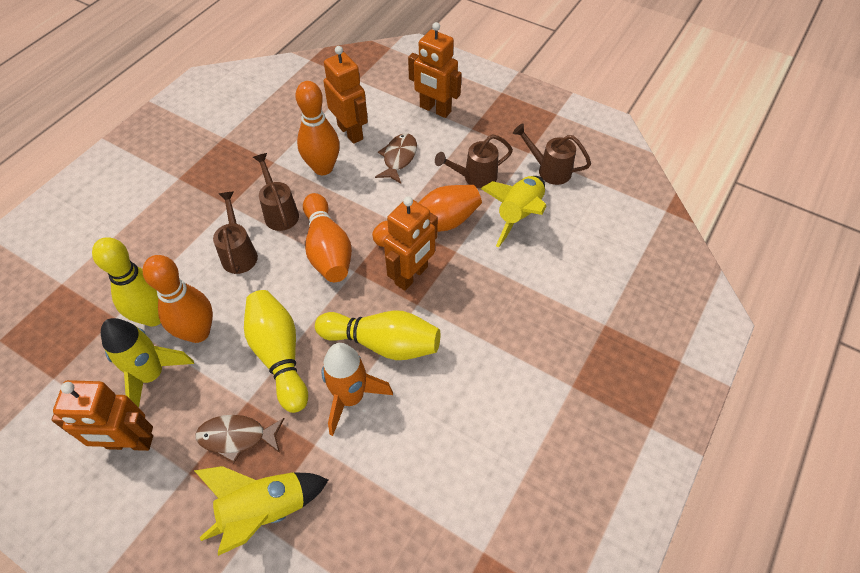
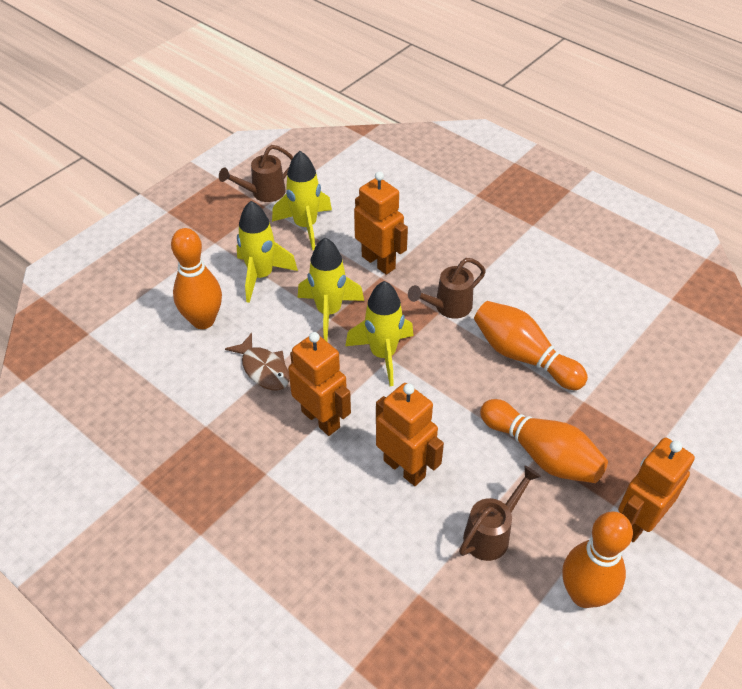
brown fish: [196,415,285,463] [375,133,417,184] = 2 -> [225,333,290,390] = 1
brown watering can: [213,192,258,274] [253,153,299,231] [435,134,513,189] [513,124,591,185] = 4 -> [219,145,293,202] [408,258,486,319] [459,465,541,561] = 3
orange rocket: [322,343,393,436] = 1 -> none = 0
yellow bowling pin: [92,237,161,326] [244,290,308,413] [315,311,440,360] = 3 -> none = 0
yellow rocket: [101,318,194,408] [194,466,328,556] [481,176,546,247] = 3 -> [237,201,298,303] [272,151,332,250] [298,237,364,341] [345,281,414,386] = 4

